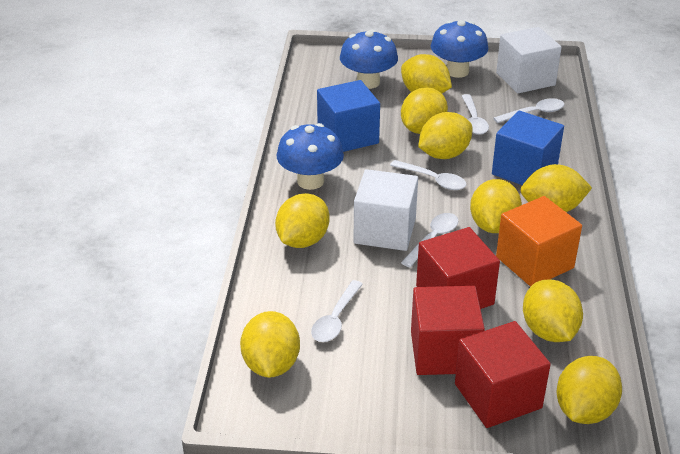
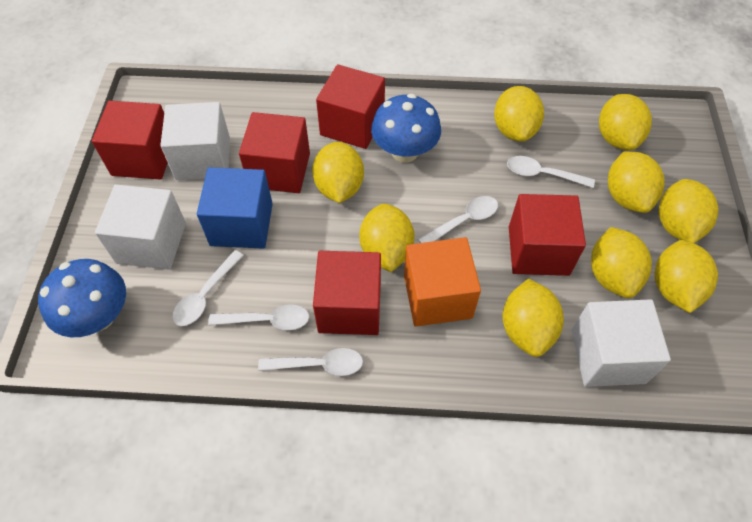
blue cube: [317,80,380,152] [492,110,564,185] = 2 -> [197,167,273,249] = 1
blue mushroom: [277,123,344,190] [340,29,398,89] [431,20,488,78] = 3 -> [38,259,126,337] [371,94,441,163] = 2
red cube: [411,286,485,375] [416,227,500,309] [455,321,551,428] = 3 -> [92,101,168,180] [239,112,310,193] [313,251,381,335] [316,64,385,149] [509,194,586,276] = 5
white cube: [353,169,418,251] [496,27,562,93] = 2 -> [95,184,186,269] [160,102,230,180] [572,299,671,387] = 3

